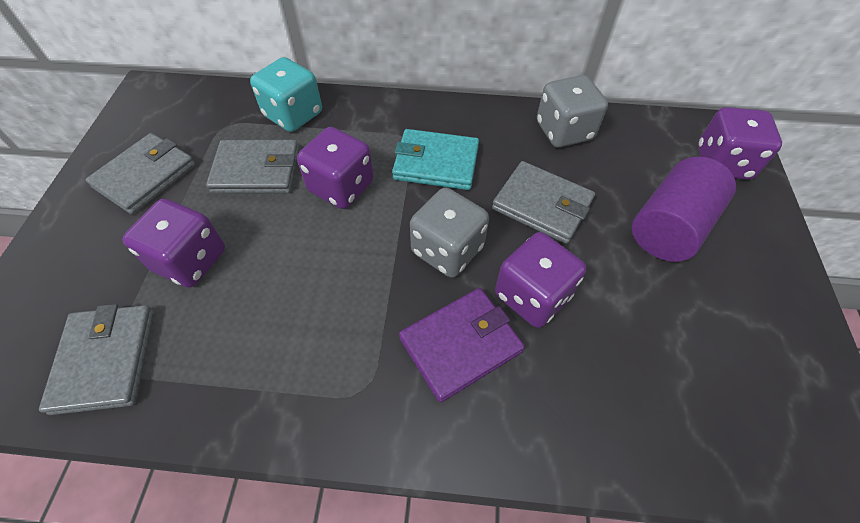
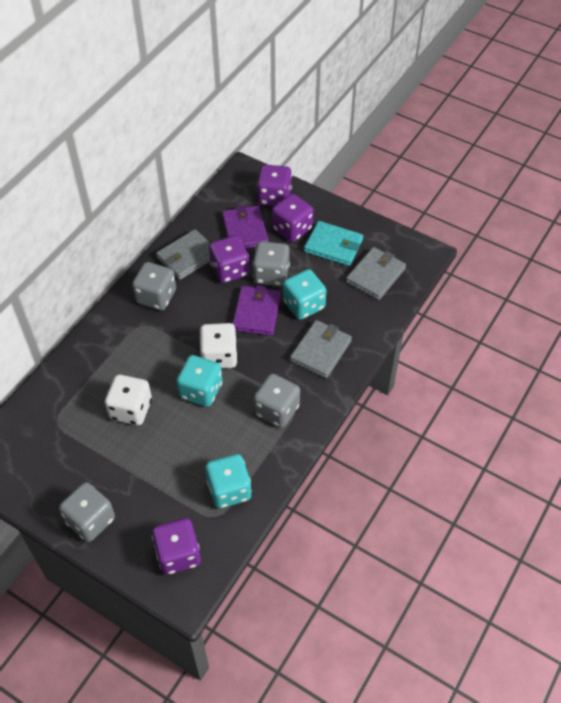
grey dice: [410,188,489,278] [537,75,608,148] = 2 -> [59,482,115,542] [132,262,176,310] [252,241,290,286] [253,374,300,428] = 4
grey wallet: [39,304,155,415] [86,133,196,214] [206,140,299,194] [492,161,595,244] = 4 -> [156,229,210,280] [290,320,352,378] [346,247,406,300] = 3
purple cylinder: [632,157,736,262] = 1 -> none = 0
purple wallet: [399,288,525,402] = 1 -> [222,205,269,249] [232,285,281,336] = 2
turquoise dice: [250,57,322,132] = 1 -> [176,355,222,407] [205,454,252,509] [283,269,327,320] = 3
white dice: none = 0 -> [105,375,152,425] [199,323,238,369] = 2

